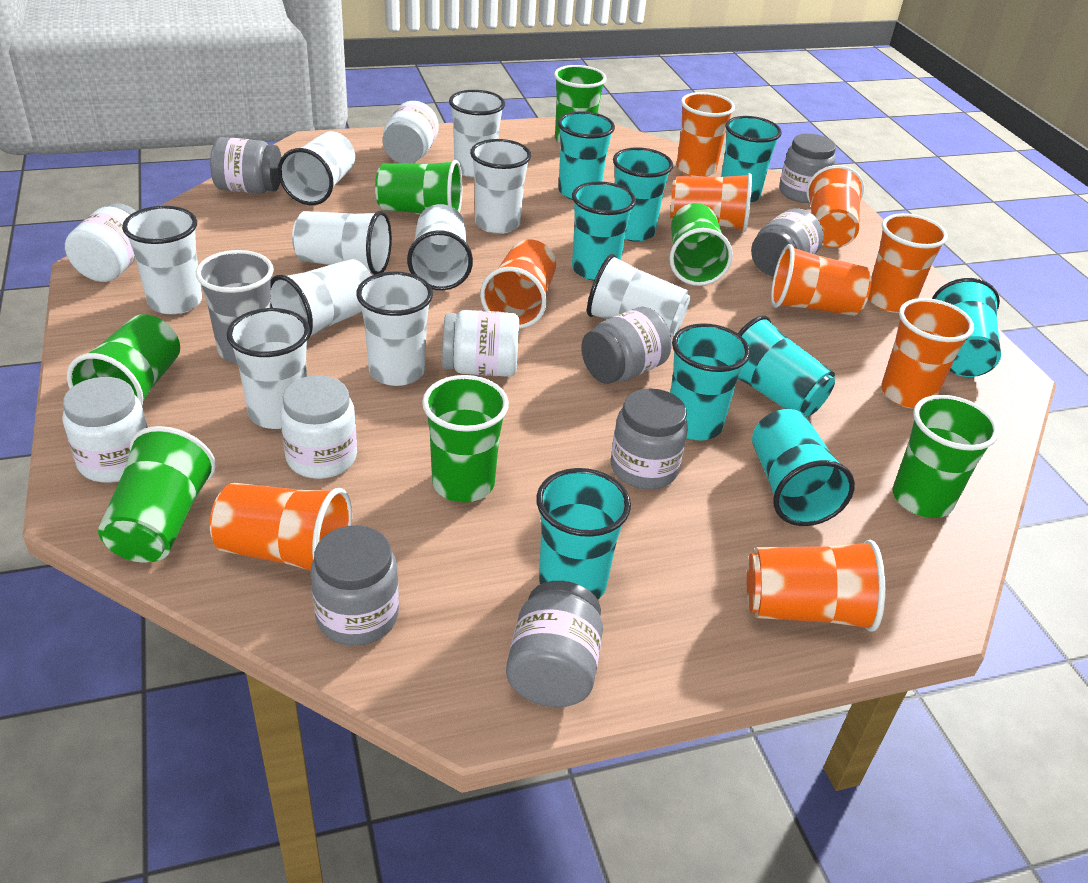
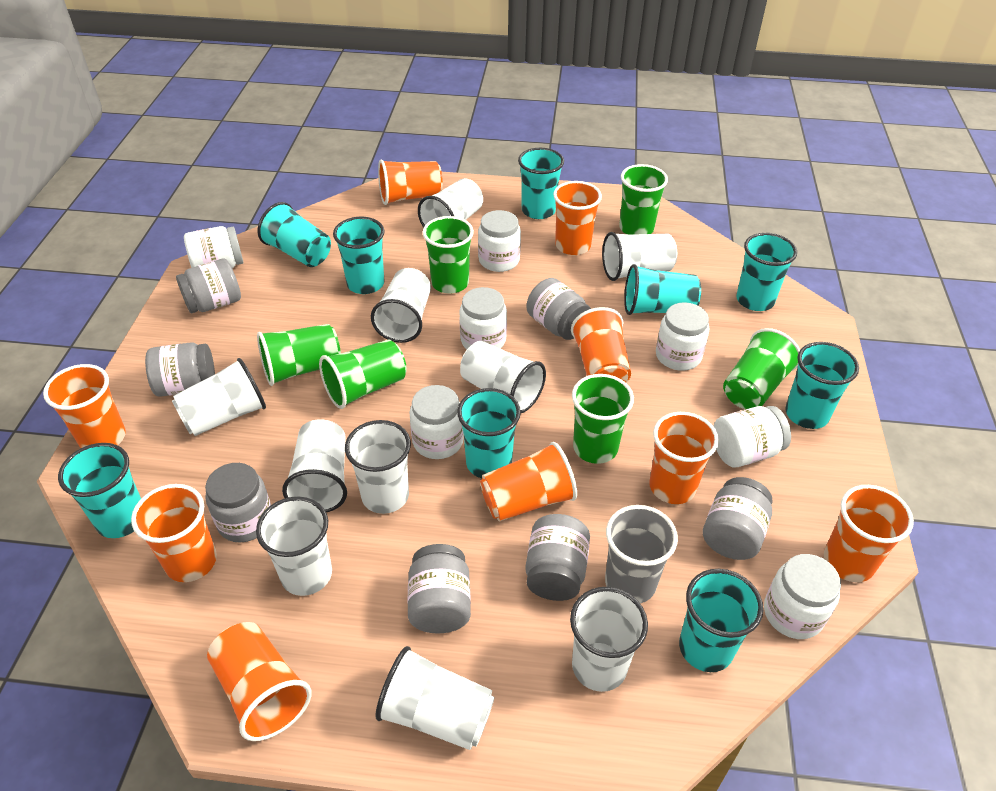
green cup: [67,314,180,406] [98,426,216,563] [375,160,463,213] [422,375,509,502] [554,65,606,143] [669,203,733,286] [893,395,999,518] = 7 -> [257,324,341,386] [319,339,406,409] [422,216,474,294] [572,374,634,464] [619,164,668,235] [723,328,800,409] = 6
white jar: [62,377,148,483] [65,203,136,282] [280,375,357,479] [383,101,439,164] [442,310,519,377] = 5 -> [184,226,243,268] [409,385,464,459] [459,287,507,349] [478,210,521,272] [656,302,709,371] [714,406,791,467] [764,554,841,639] = 7

